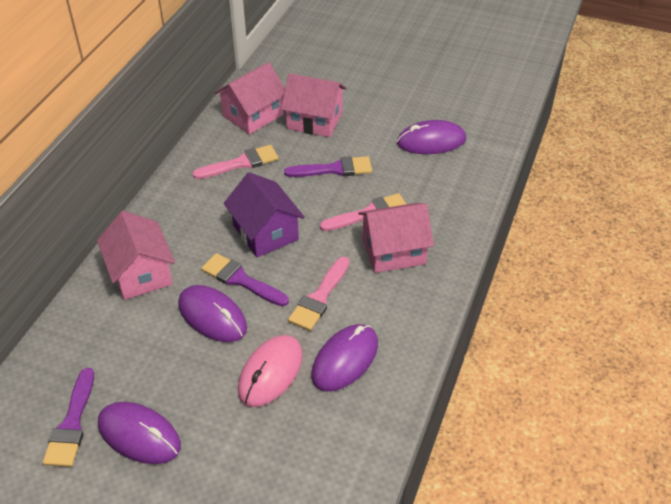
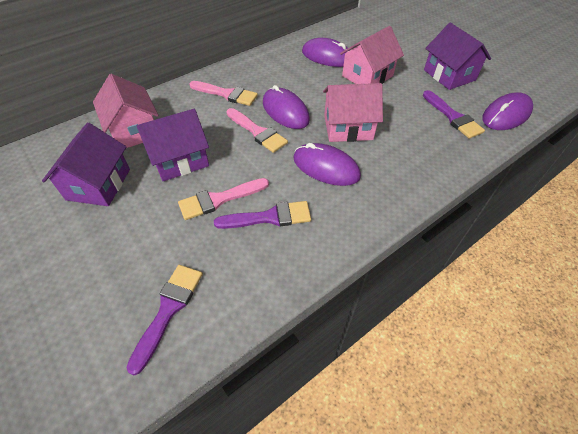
pink house: [97,211,175,300] [215,62,285,135] [281,73,347,137] [359,203,434,273] = 4 -> [93,74,158,148] [323,83,383,142] [340,26,404,84] = 3
pink mouse: [238,335,303,407] = 1 -> none = 0
purple house: [224,172,305,257] = 1 -> [42,122,130,206] [137,109,209,181] [424,23,491,90] = 3

